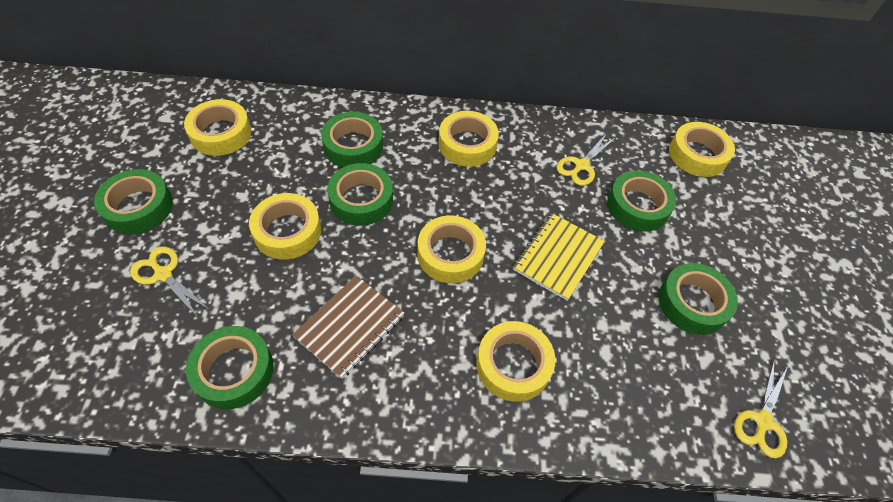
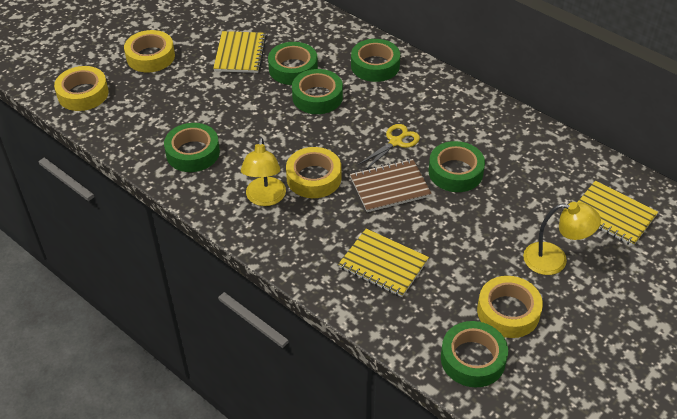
yellow lamp: none = 0 -> [241,137,286,206] [523,202,601,275] = 2
yellow notebook: [513,213,605,301] = 1 -> [213,31,266,73] [338,229,429,297] [577,181,658,246] = 3
yellow scissors: [130,247,210,316] [557,133,616,186] [734,360,788,458] = 3 -> [358,124,420,169] = 1
yellow tape: [184,99,251,156] [249,193,321,260] [417,215,486,283] [439,111,499,167] [476,321,555,402] [669,122,735,177] = 6 -> [54,66,109,111] [124,30,175,72] [286,147,341,198] [477,276,543,338] = 4

